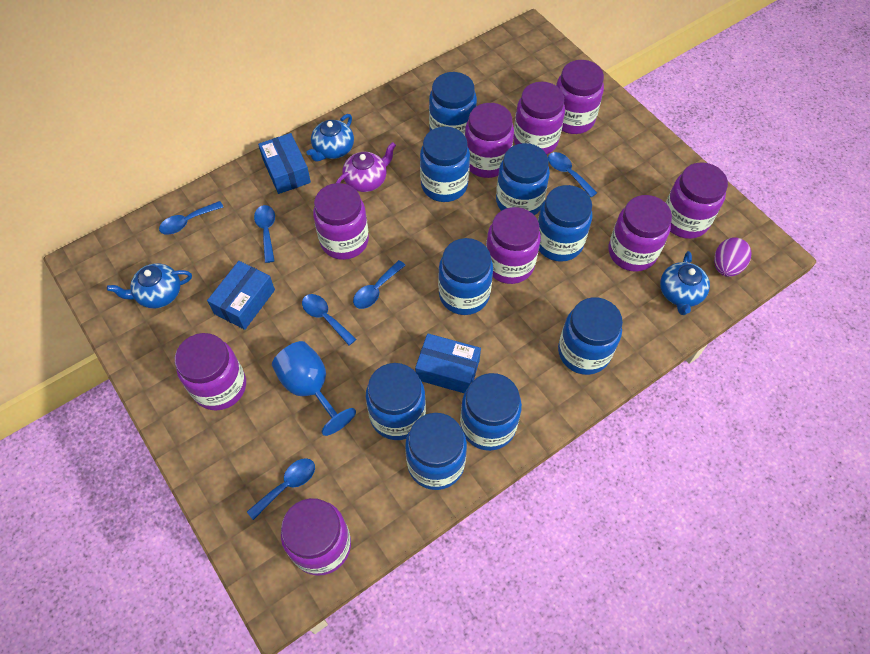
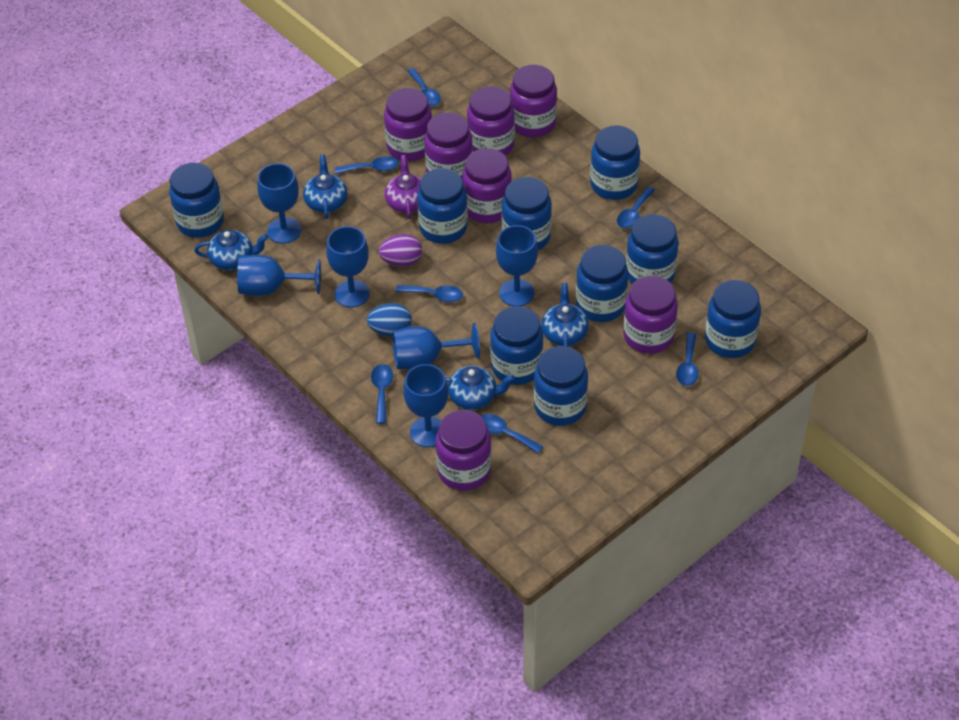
blue box: [207,261,275,330] [258,133,311,194] [415,334,481,393] = 3 -> none = 0
blue egg: none = 0 -> [367,303,412,337] = 1
blue goblet: [272,341,356,436] = 1 -> [237,255,321,296] [257,163,301,244] [326,226,370,308] [392,323,480,369] [403,364,448,447] [496,225,538,306] = 6
blue spoon: [159,201,223,235] [247,458,315,520] [254,205,275,263] [302,294,356,345] [353,260,406,309] [548,152,597,197] = 6 -> [335,156,399,174] [371,364,393,424] [396,285,463,302] [407,68,441,106] [481,414,543,454] [617,187,655,229] [676,333,699,386] = 7
blue teapot: [107,263,192,308] [307,114,354,162] [660,251,710,315] = 3 -> [194,230,268,270] [303,155,348,219] [446,366,515,410] [541,283,589,347] = 4
purple jar: [175,333,246,411] [281,498,351,576] [313,183,369,260] [465,103,514,178] [486,207,541,284] [513,82,565,154] [556,60,604,134] [609,195,672,272] [666,162,728,239] = 9 -> [384,88,432,161] [424,113,473,180] [436,410,492,491] [463,148,512,223] [467,86,515,156] [510,65,557,138] [623,276,678,354] = 7

